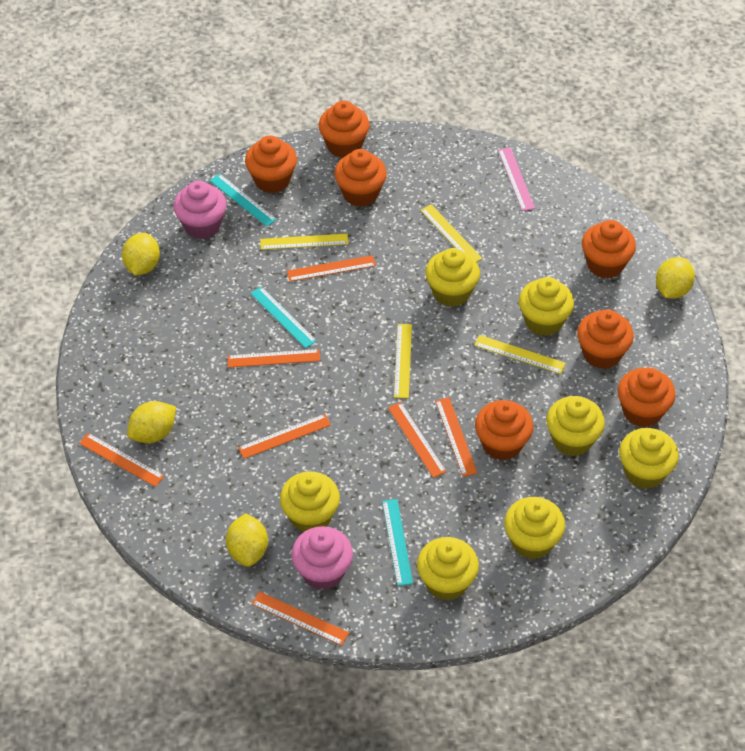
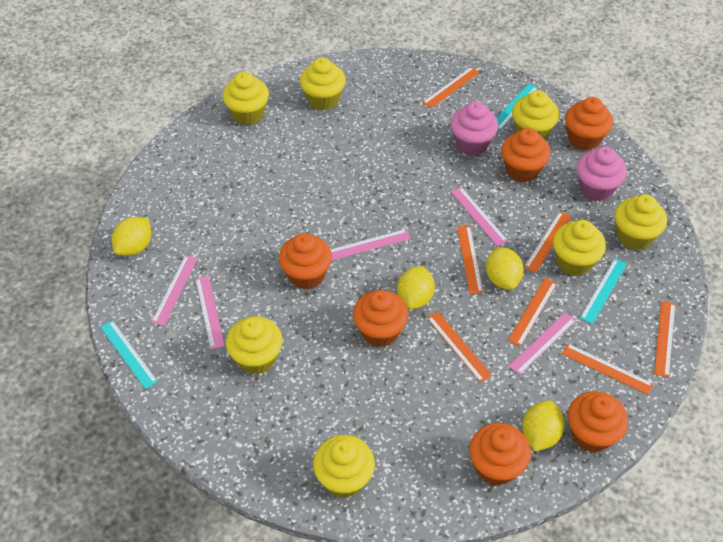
orange cupcake: [245,135,297,193] [319,101,370,158] [334,149,387,207] [475,400,533,460] [577,309,634,369] [582,220,636,278] [618,367,676,427] = 7 -> [279,233,332,290] [353,290,408,347] [469,423,531,486] [501,128,551,182] [565,97,613,151] [568,391,628,452] = 6
pink ruler: [498,147,535,211] = 1 -> [151,255,198,326] [195,276,225,349] [330,229,411,261] [451,187,508,246] [509,312,576,375] = 5
yellow ruler: [260,234,348,250] [394,324,412,398] [420,204,483,262] [474,335,566,374] = 4 -> none = 0

